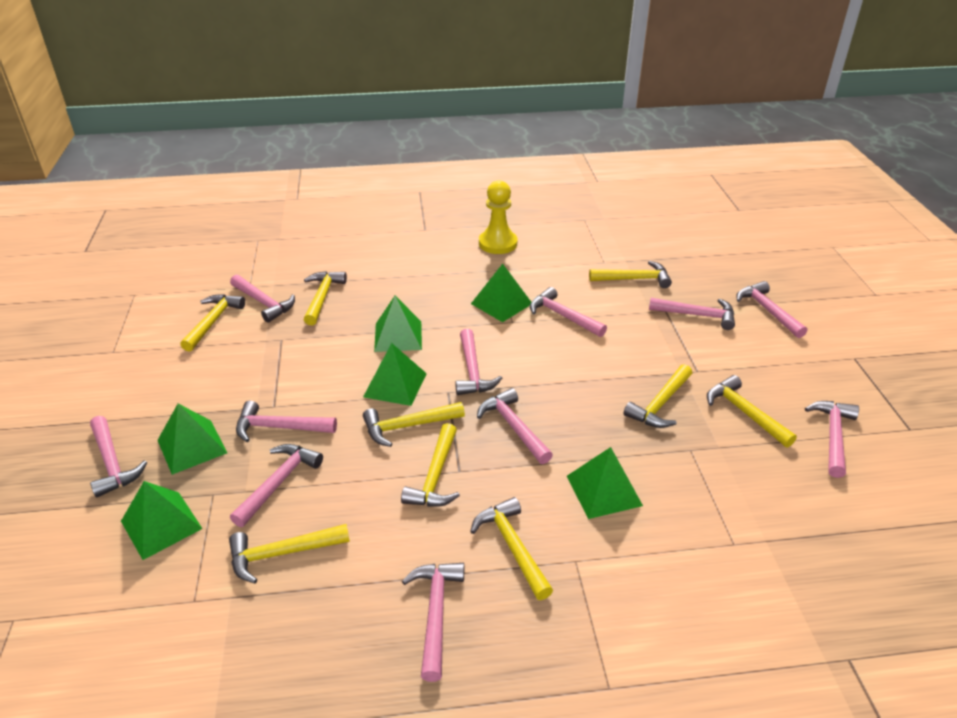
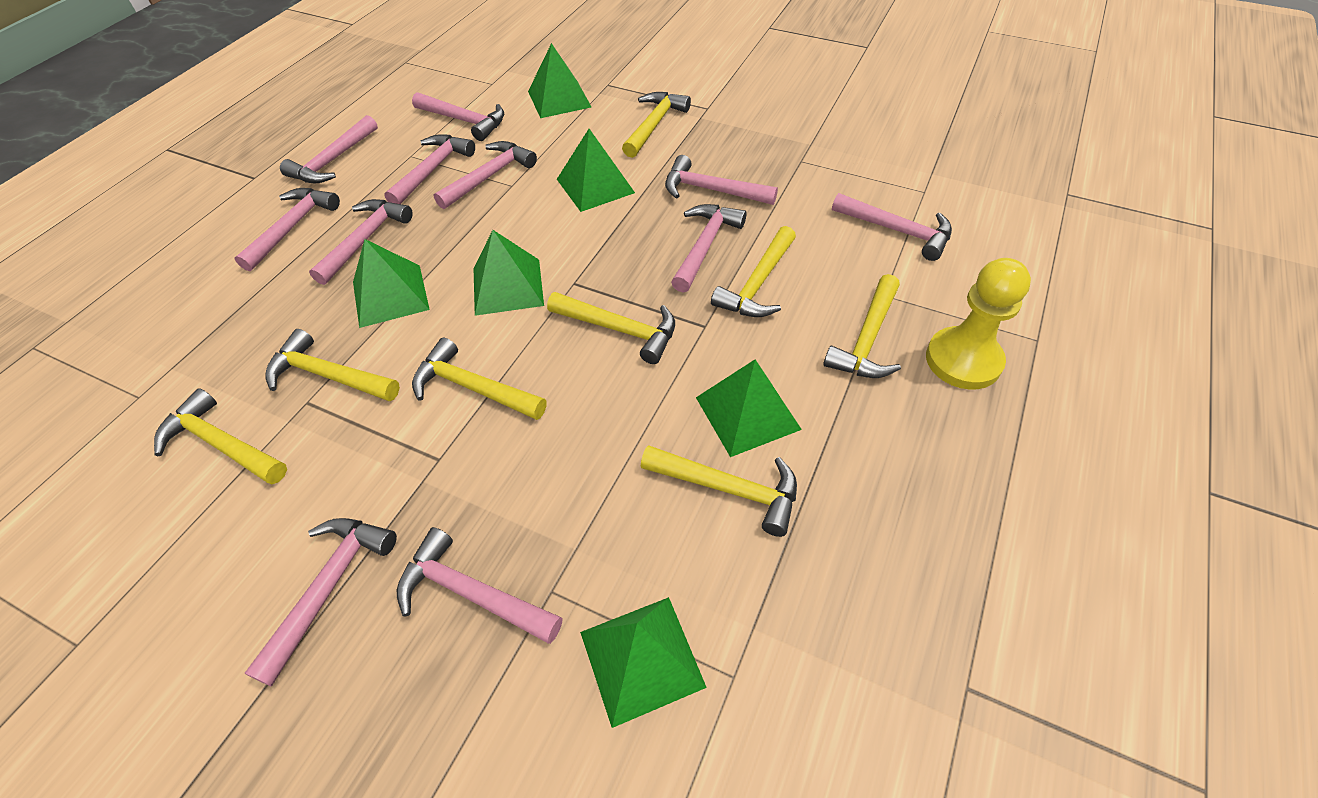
yellow hammer: [180,294,245,351] [229,524,350,584] [304,271,347,325] [363,402,465,447] [401,423,460,507] [470,497,553,600] [589,261,672,288] [624,364,692,428] [707,375,797,448] = 9 -> [154,388,287,484] [266,329,400,402] [412,338,547,420] [547,292,675,364] [622,92,691,158] [640,445,797,537] [711,226,796,317] [823,274,901,378] = 8

